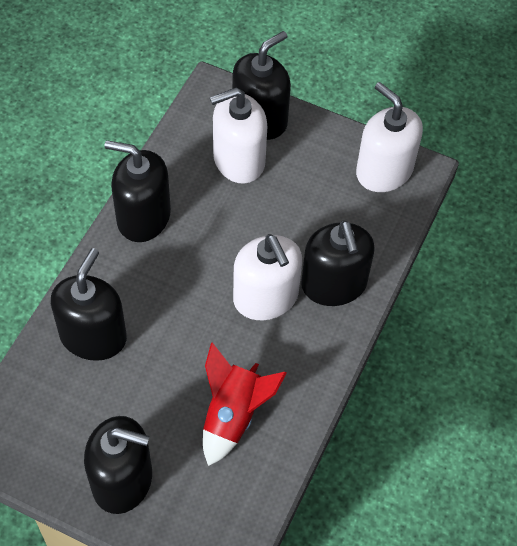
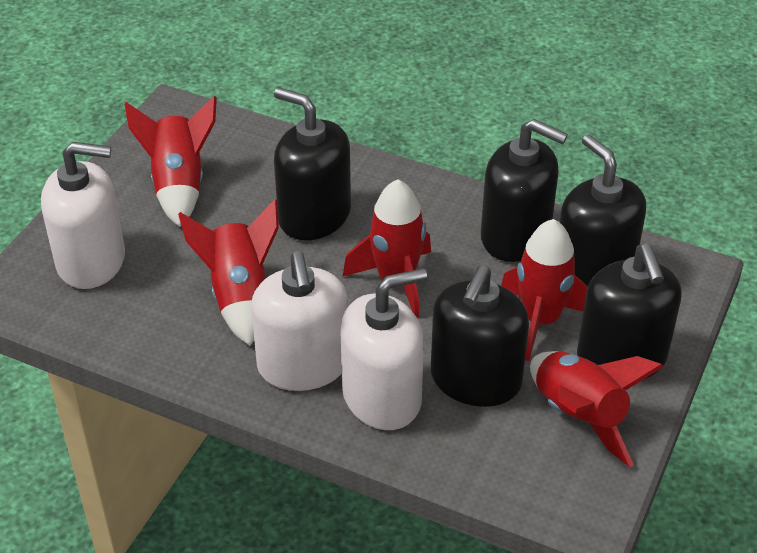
red rocket: [203,342,287,466] = 1 -> [125,96,217,227] [178,199,279,346] [342,179,431,318] [501,219,588,361] [530,351,664,467] = 5

